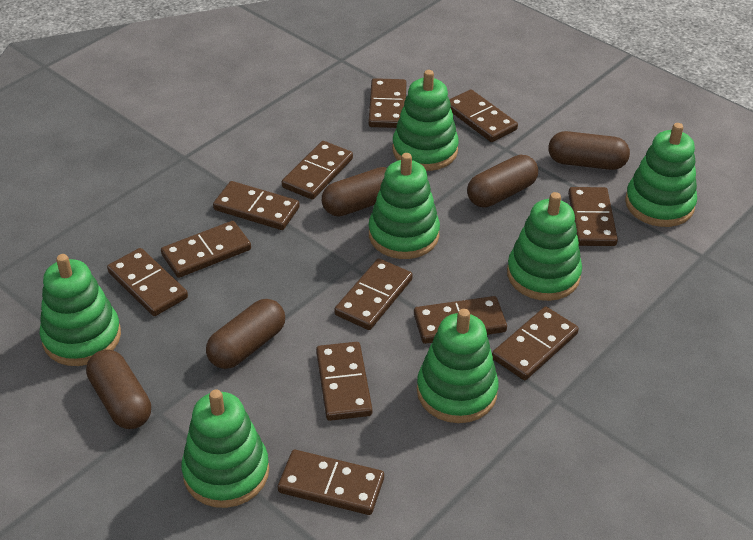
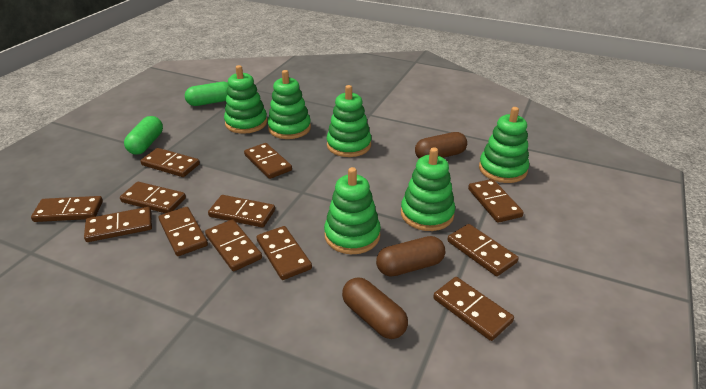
brown capsule: [86,350,151,429] [206,299,285,369] [322,167,387,217] [467,155,538,208] [548,131,630,170] = 5 -> [342,277,408,339] [376,236,445,276] [415,132,467,158] = 3
green capsule: none = 0 -> [124,116,163,155] [185,82,229,106] = 2
green stacking toy: [40,254,121,366] [181,389,269,508] [368,153,440,259] [392,70,459,171] [417,309,499,423] [507,192,582,301] [625,123,697,227] = 7 -> [224,65,267,134] [268,70,311,139] [324,167,381,254] [327,85,371,157] [401,147,455,231] [479,107,529,183] = 6

